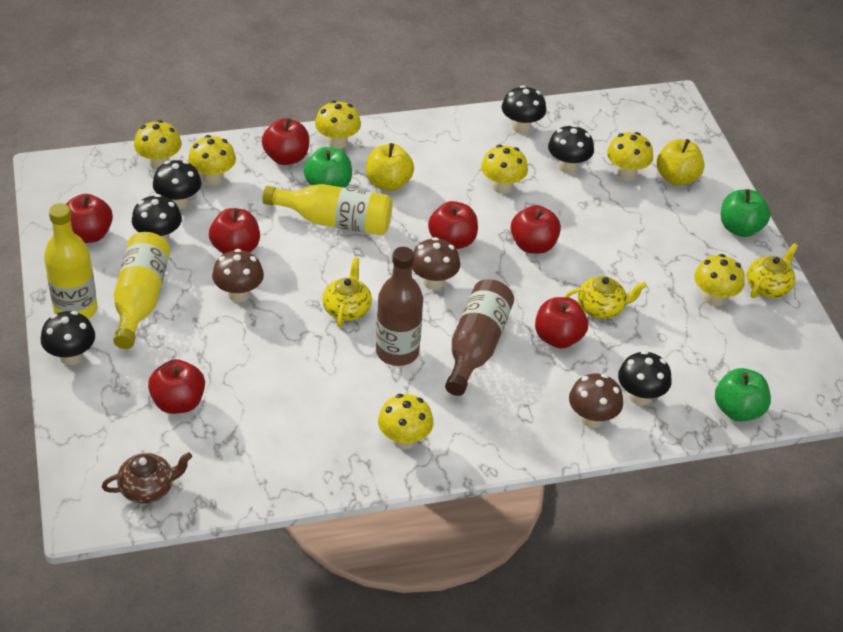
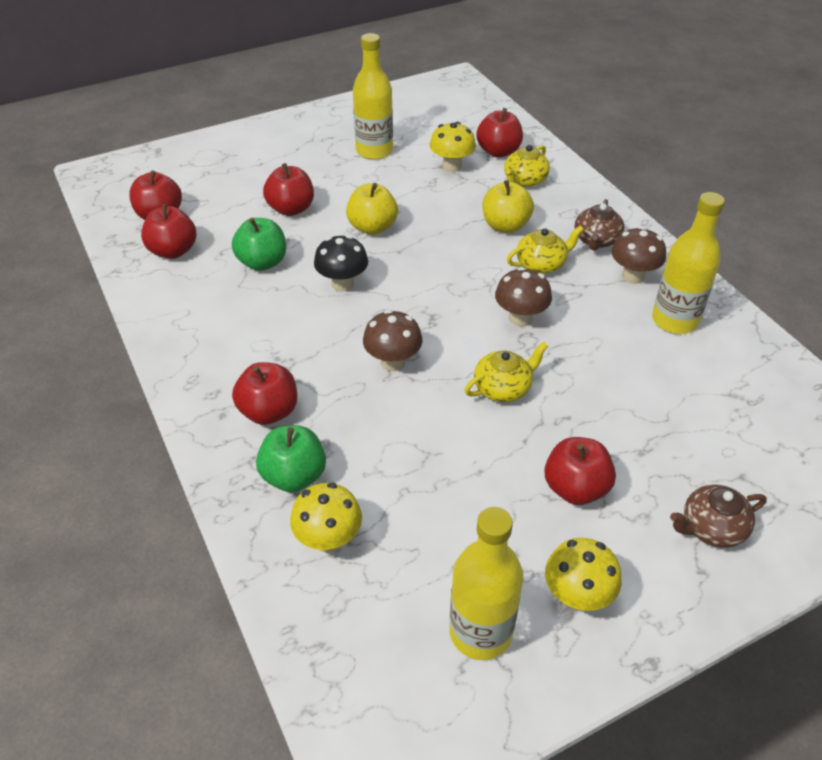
black mushroom: [41,311,95,365] [132,194,182,242] [153,160,201,210] [502,85,546,133] [548,125,594,173] [618,351,672,406] = 6 -> [314,235,368,292] = 1
brown bottle: [376,247,423,366] [445,279,514,396] = 2 -> none = 0
brown teapot: [102,452,192,504] = 1 -> [575,199,625,251] [670,485,767,548] = 2
green apple: [304,147,352,188] [715,368,771,422] [721,189,770,237] = 3 -> [232,218,286,271] [256,425,326,492] = 2
red apple: [66,194,113,243] [148,359,205,414] [209,208,260,254] [262,118,309,165] [428,201,478,249] [511,205,561,254] [535,297,588,349] = 7 -> [129,170,182,220] [141,204,196,259] [232,362,297,425] [263,163,314,216] [476,108,523,157] [544,437,616,505] = 6
yellow mushroom: [134,120,182,170] [188,135,236,185] [315,101,361,149] [378,394,434,449] [481,145,528,194] [607,132,653,180] [694,254,744,306] = 7 -> [290,483,362,553] [430,122,476,172] [545,538,622,611] = 3

